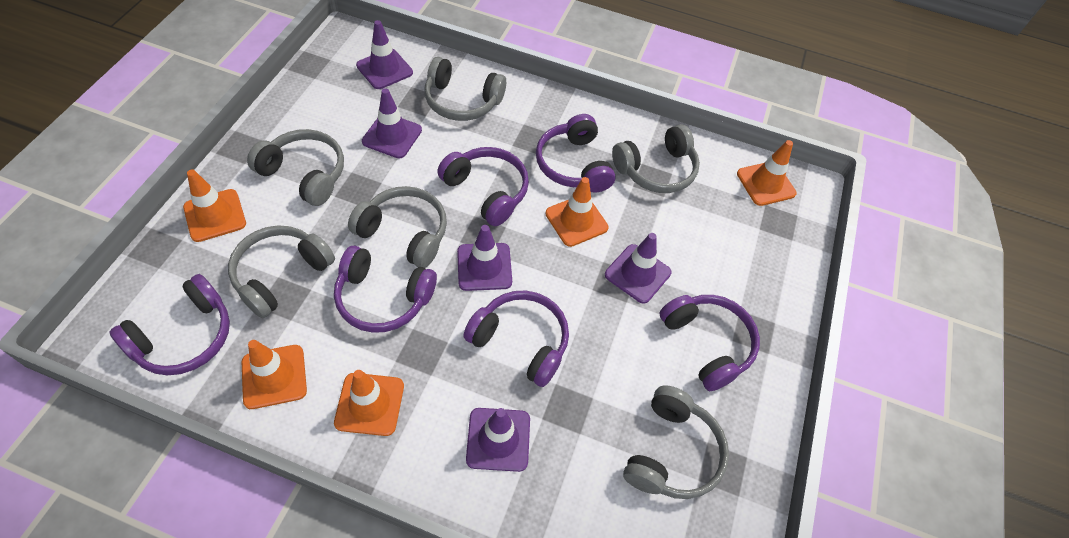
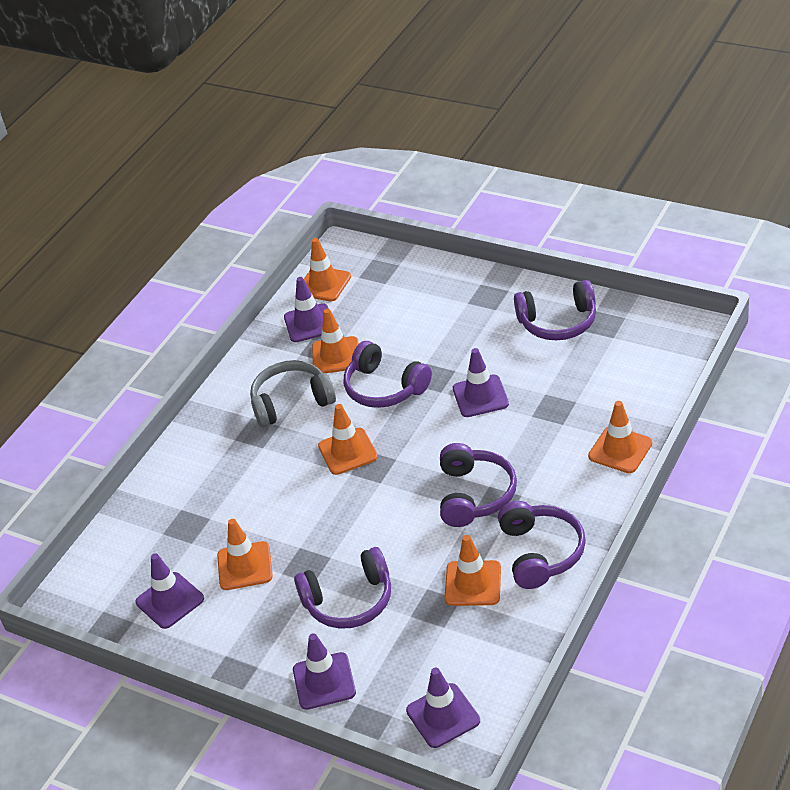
grey headphones: [228,225,335,318] [247,129,344,206] [348,186,447,268] [425,57,506,121] [612,124,700,193] [623,385,729,499] = 6 -> [250,360,336,427] = 1
orange traffic cone: [183,170,246,242] [242,340,307,409] [334,370,404,436] [545,177,608,247] [737,140,797,206] = 5 -> [217,519,273,590] [304,238,351,302] [312,309,359,373] [318,404,378,475] [444,535,501,606] [588,401,652,473] = 6
purple headphones: [109,274,230,375] [334,246,437,333] [437,147,529,226] [463,290,569,387] [536,114,616,193] [659,295,760,391] = 6 -> [294,547,391,629] [344,341,432,408] [440,443,517,527] [498,501,586,589] [514,280,596,340] = 5

